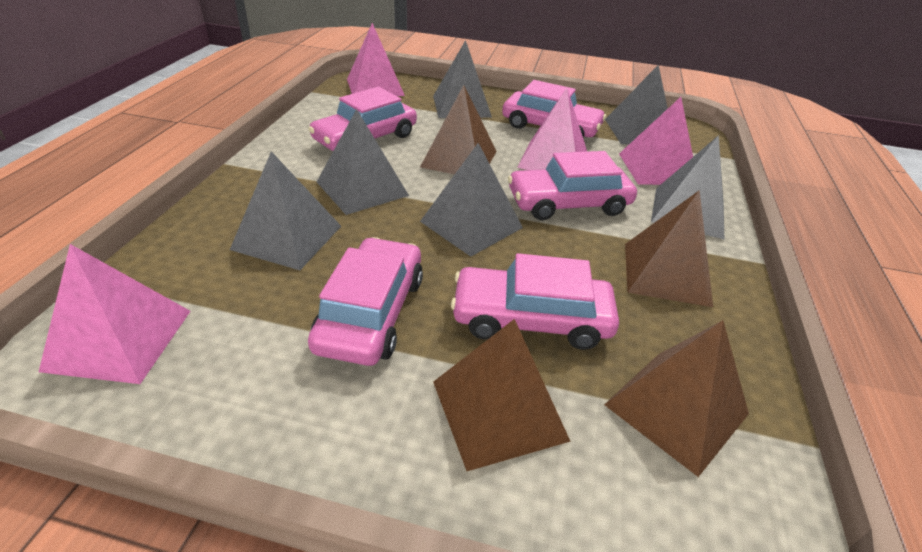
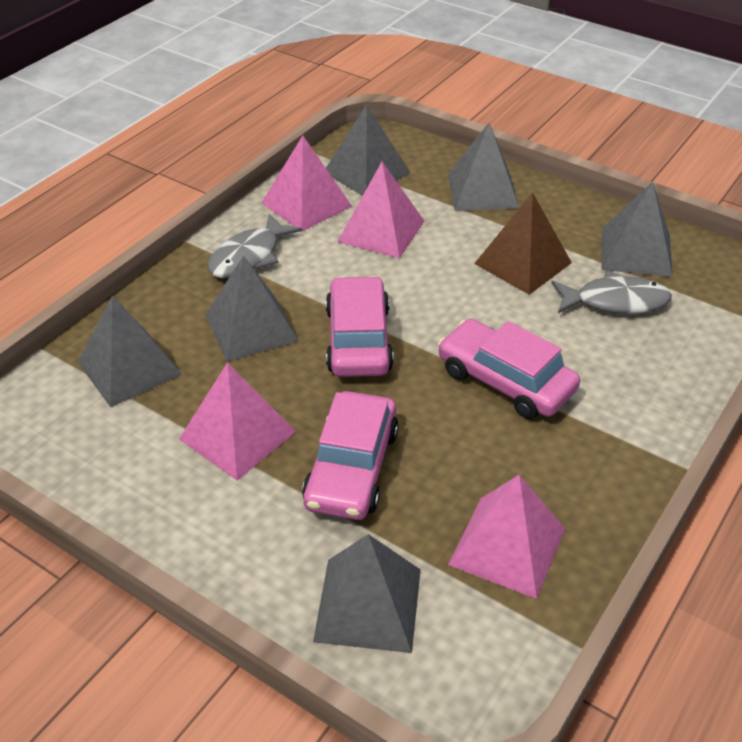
brown pyramid: [420,85,497,174] [433,319,571,471] [604,320,749,477] [625,190,713,307] = 4 -> [474,192,572,295] = 1
grey fish: none = 0 -> [207,214,302,278] [551,271,672,314] = 2
pink car: [308,87,417,151] [308,237,423,366] [451,253,619,350] [502,80,606,138] [508,151,637,220] = 5 -> [302,391,399,520] [326,276,394,377] [438,319,580,419] = 3

